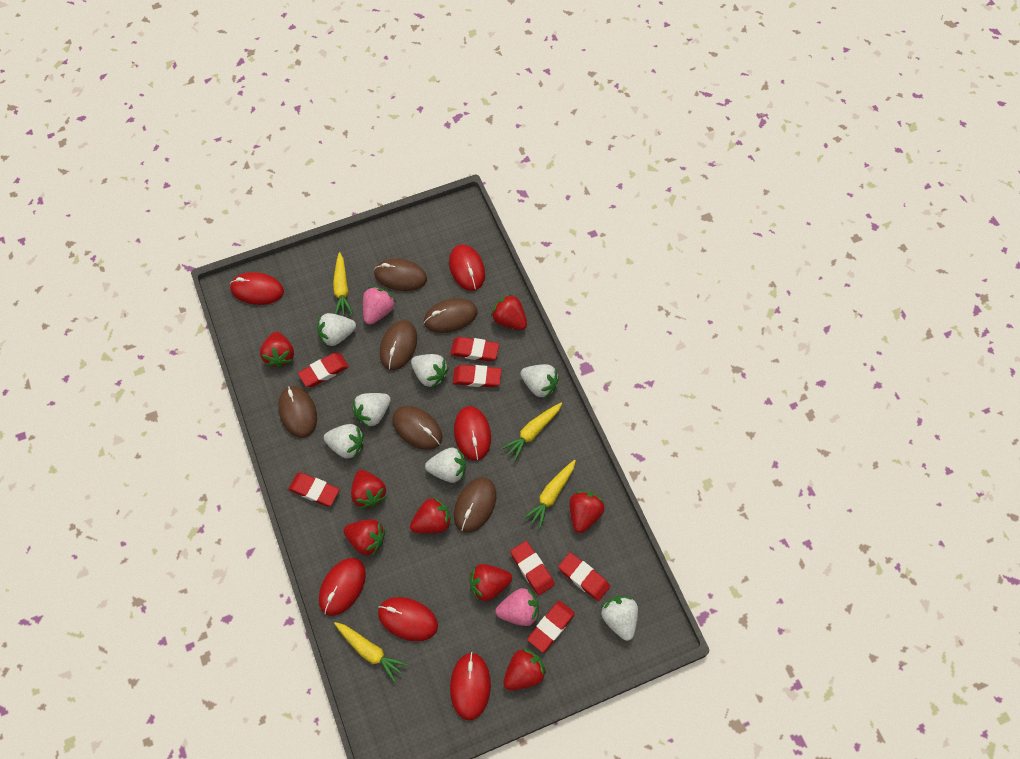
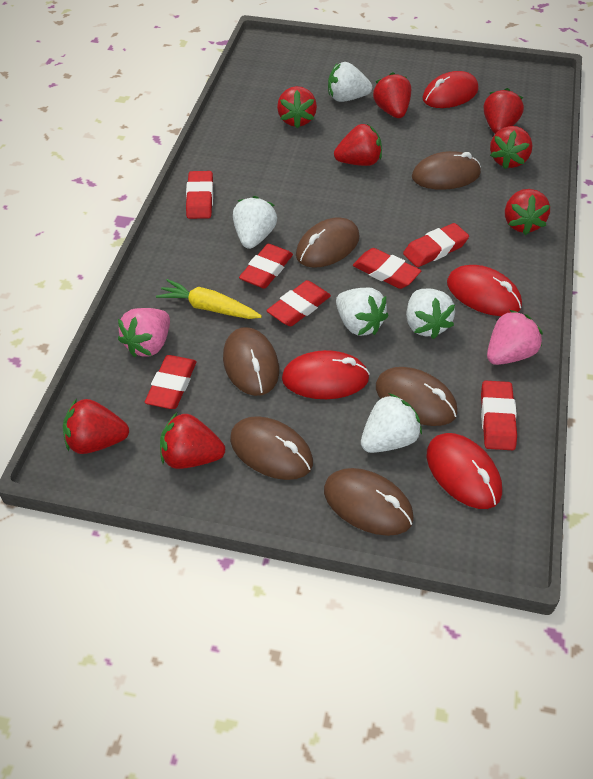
red mouse: [230,272,284,305] [319,558,366,616] [378,597,438,641] [449,244,485,291] [450,652,491,720] [454,406,491,461] = 6 -> [282,350,370,399] [422,71,478,108] [427,433,502,509] [447,265,522,316] = 4
white strawberry: [317,313,356,346] [324,424,364,459] [352,393,391,428] [411,354,449,388] [425,447,466,483] [520,364,559,398] [601,596,638,641] = 7 -> [233,196,277,249] [328,62,372,102] [336,288,389,336] [361,393,422,453] [406,289,455,339] = 5
yellow carrot: [333,252,353,316] [334,622,408,682] [501,402,562,461] [523,460,576,529] = 4 -> [156,279,262,319] = 1

